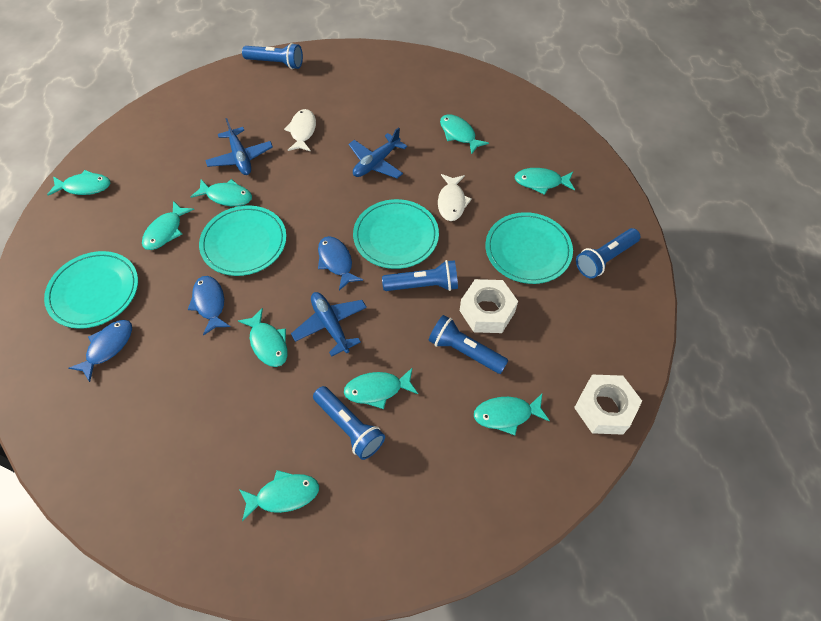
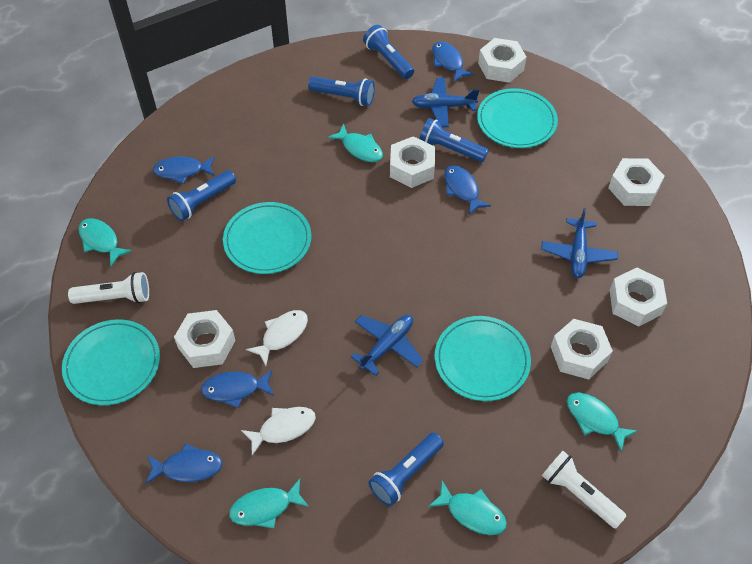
blue fish: [69,320,132,382] [188,276,231,336] [318,236,363,291] = 3 -> [145,443,223,484] [153,156,215,184] [201,370,274,408] [432,41,474,82] [444,165,491,215] = 5
turquoise fish: [47,170,110,196] [142,201,194,250] [191,179,252,206] [238,308,288,367] [239,470,319,521] [344,367,418,409] [440,114,489,154] [474,394,550,435] [514,168,575,195] = 9 -> [78,218,132,266] [229,479,309,528] [328,124,383,162] [428,481,507,535] [567,392,638,451] = 5
white flashlight: none = 0 -> [68,272,149,304] [542,451,626,529] = 2
white nut: [460,279,518,333] [574,375,642,435] = 2 -> [174,310,236,368] [390,136,435,188] [478,38,527,83] [551,319,613,379] [608,158,664,206] [609,268,667,326] = 6

